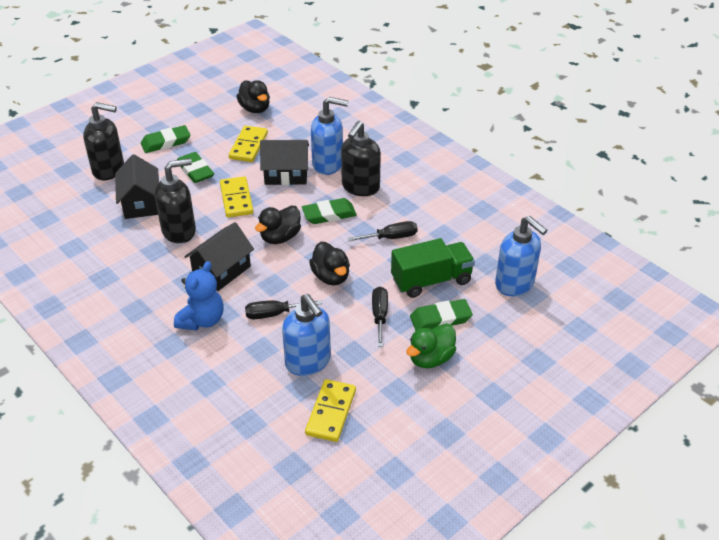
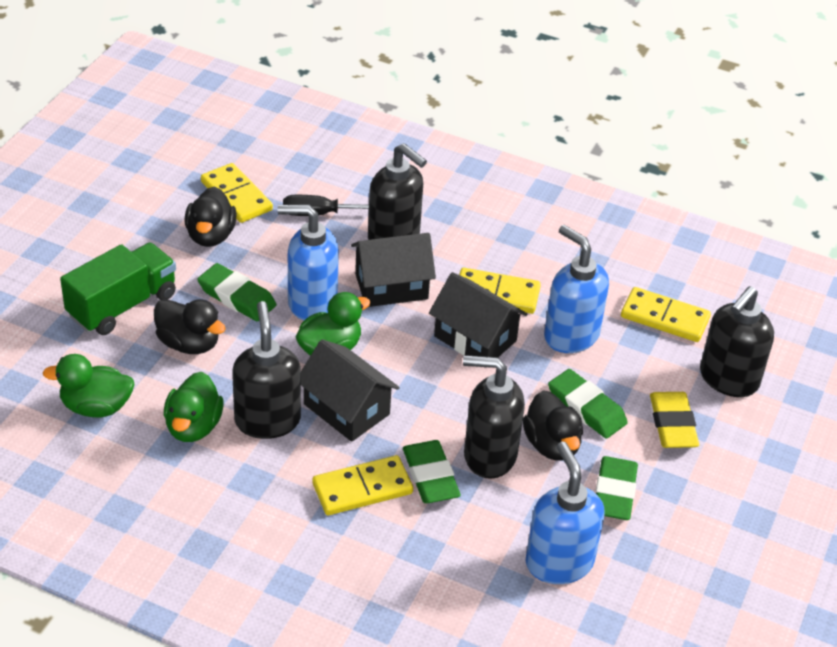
black screwdriver: [245,300,322,319] [348,221,418,241] [372,287,388,347] = 3 -> [283,195,369,216] = 1
black soap dispenser: [83,102,124,180] [155,158,196,243] [341,121,381,196] = 3 -> [232,301,301,439] [368,143,427,240] [463,355,525,479] [700,286,774,397] = 4
blue teddy bear: [174,261,224,330] = 1 -> none = 0
green duck: [406,324,456,368] = 1 -> [43,354,134,417] [164,372,224,442] [296,292,371,356] = 3
yellow domino: [220,176,253,218] [229,126,268,162] [305,379,356,442] = 3 -> [201,163,273,223] [312,455,413,515] [459,268,541,314] [621,287,711,342] = 4
yellow eraser: none = 0 -> [650,392,699,448] = 1

